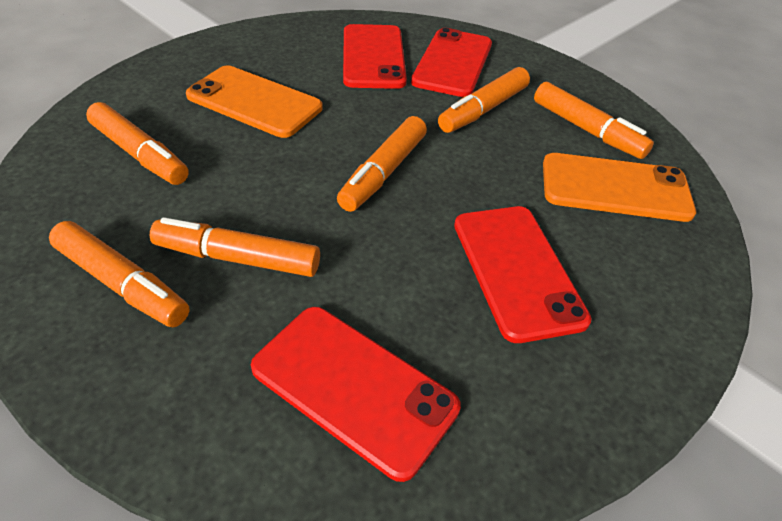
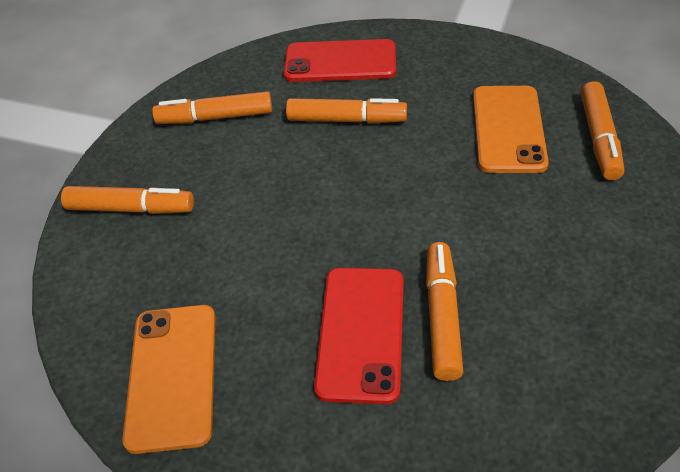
orange marker: [49,221,190,327] [86,102,189,185] [150,217,320,277] [337,116,427,212] [438,67,530,133] [534,82,654,159] = 6 -> [61,186,194,214] [152,91,272,124] [286,98,407,124] [426,242,463,381] [581,81,624,180] = 5
red phone: [251,307,461,482] [343,24,407,89] [411,28,492,97] [454,206,592,343] = 4 -> [284,39,396,82] [314,268,404,404] = 2

